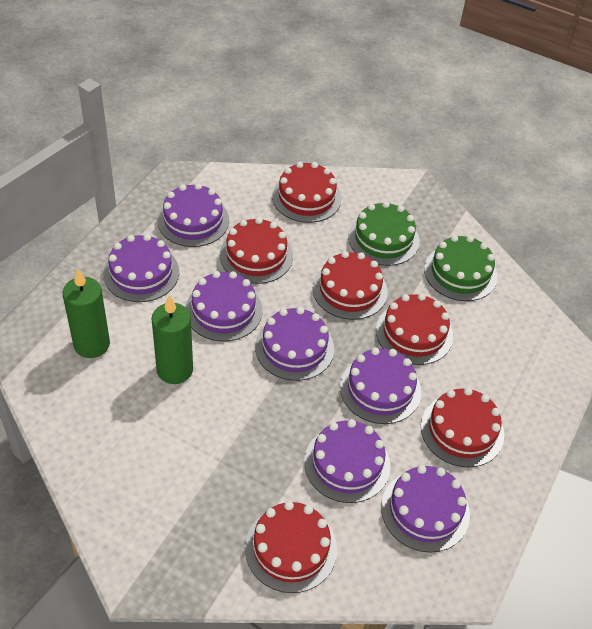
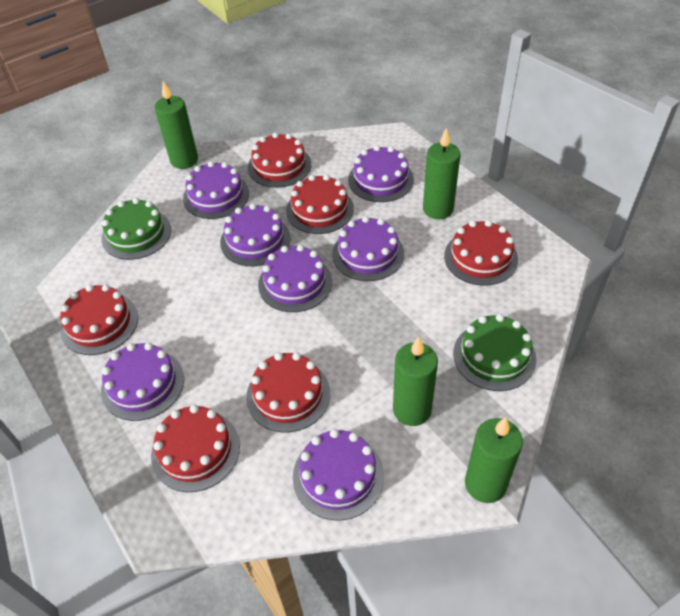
green candle: [63,268,110,358] [151,295,193,384] = 2 -> [155,81,198,169] [393,336,438,426] [423,128,460,219] [465,417,523,503] = 4

